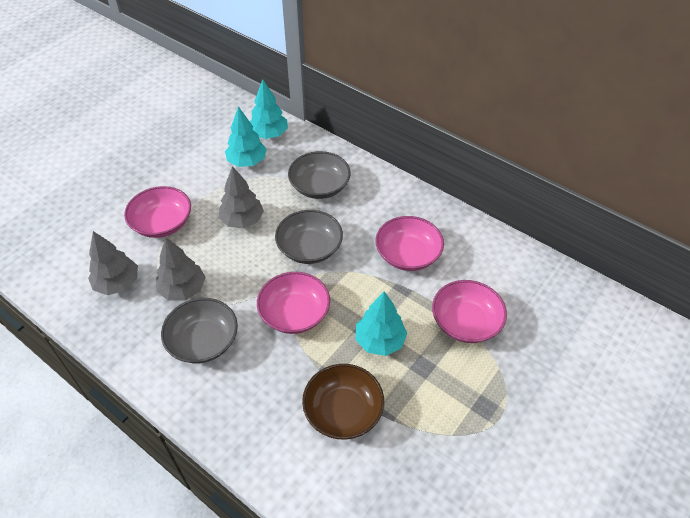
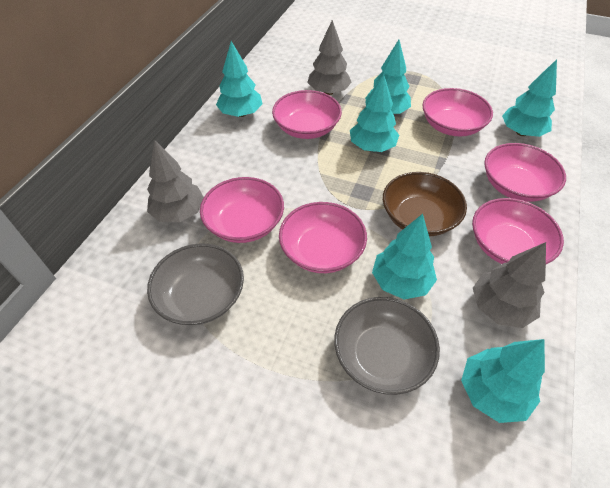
grey bowl: [161,298,238,363] [275,210,343,264] [288,151,351,199] = 3 -> [147,243,244,325] [334,297,440,395] = 2
pink bowl: [124,186,191,238] [257,272,330,334] [376,216,444,271] [432,280,507,343] = 4 -> [200,177,284,243] [272,90,342,139] [279,202,367,273] [423,88,493,136] [472,198,564,264] [484,143,566,202] = 6
turquoise tree: [225,106,267,167] [250,79,288,139] [355,291,407,356] = 3 -> [216,41,262,117] [350,74,399,152] [365,40,411,114] [372,214,437,299] [461,339,545,423] [502,59,557,137] = 6

